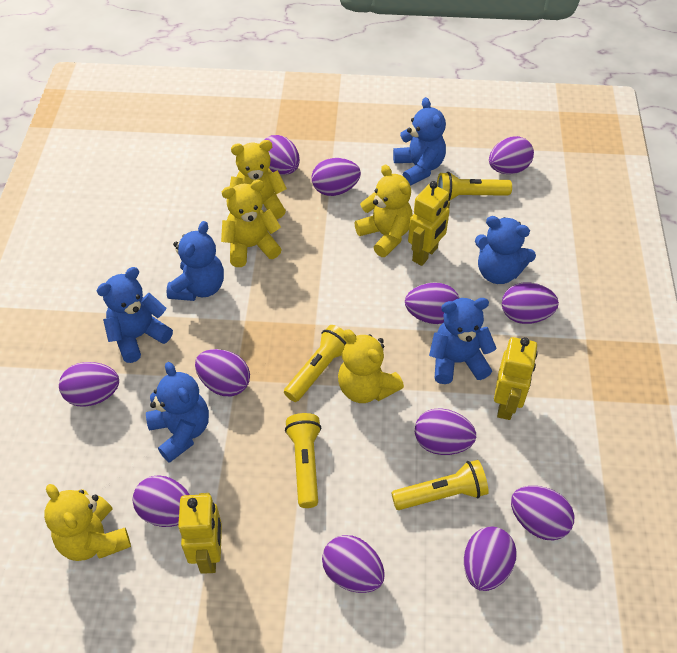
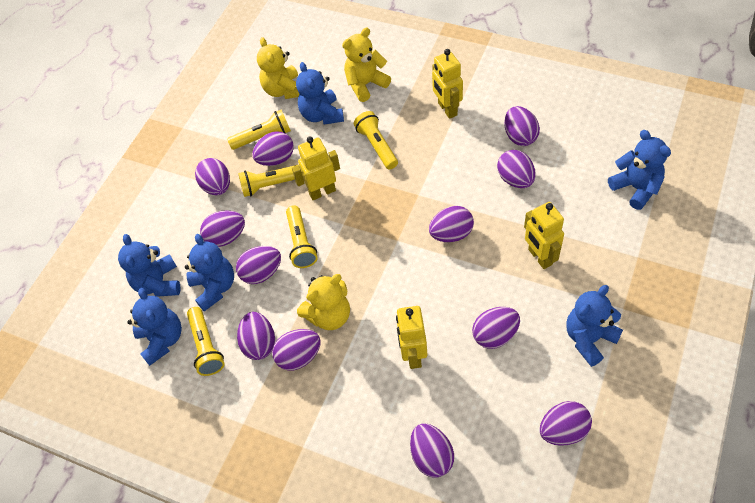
yellow flashlight: [284,325,347,402] [285,413,321,508] [391,460,489,510] [437,172,512,201] = 4 -> [187,307,225,376] [227,110,291,150] [238,165,297,197] [286,205,318,268] [354,111,398,169] = 5
yellow robot: [178,493,222,574] [408,181,450,266] [494,337,538,420] = 3 -> [292,136,340,200] [396,306,427,369] [432,49,463,119] [524,202,564,269] = 4
yellow teddy bear: [44,484,131,561] [221,180,282,267] [230,140,287,219] [338,329,404,403] [354,165,413,257] = 5 -> [257,37,300,99] [297,274,350,330] [342,27,391,102] = 3

